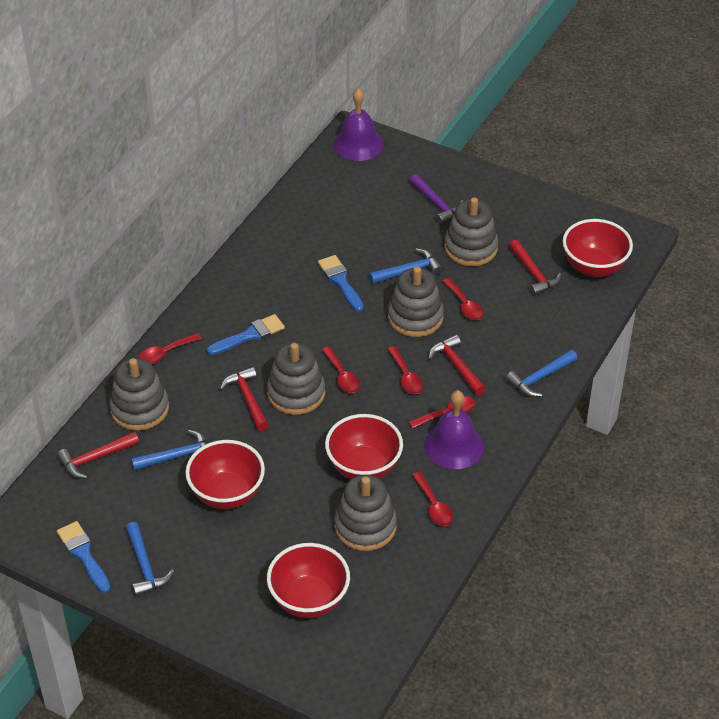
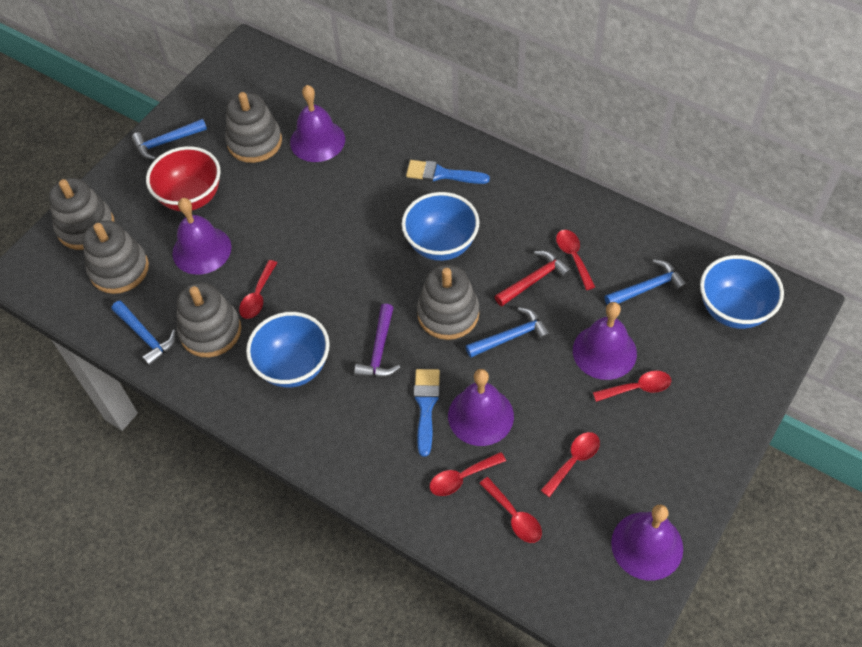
blue bowl: none = 0 -> [246,312,330,388] [402,192,479,261] [700,255,784,329] = 3
blue brush: [57,521,110,593] [207,314,285,355] [318,255,364,312] = 3 -> [406,160,490,184] [414,369,440,457] = 2
purple bell: [333,88,384,161] [424,390,484,469] = 2 -> [172,198,231,275] [290,85,345,162] [448,369,514,446] [573,302,637,380] [611,505,683,580] = 5
red bowl: [185,440,265,509] [267,543,350,618] [325,414,403,480] [563,219,633,277] = 4 -> [146,146,220,211] = 1
red hammer: [57,432,139,479] [220,367,269,431] [428,335,486,395] [509,240,562,296] = 4 -> [495,251,572,306] = 1

